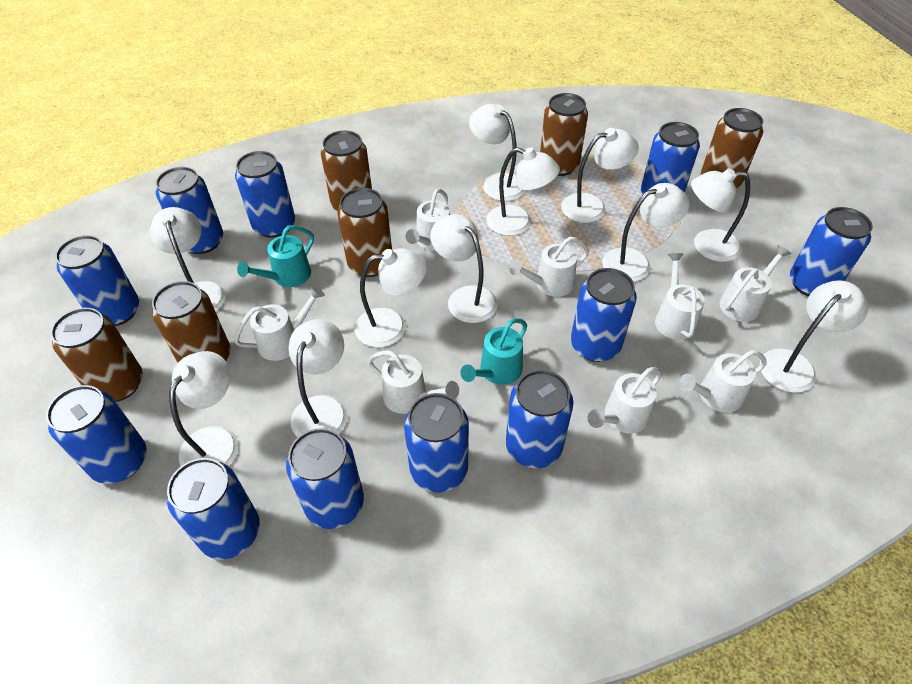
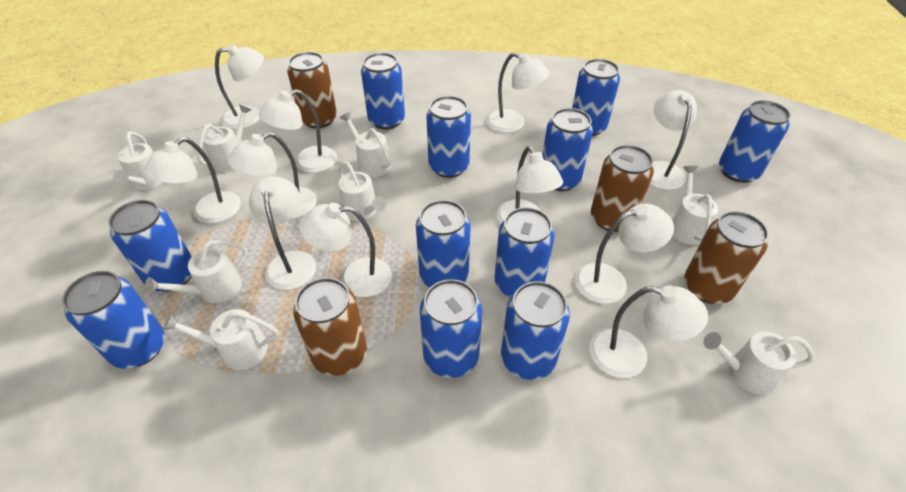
brown can: [51,308,143,402] [152,281,231,362] [321,130,372,211] [337,188,392,277] [540,93,588,176] [701,108,763,188] = 6 -> [287,52,337,128] [293,278,367,376] [591,145,654,232] [684,211,769,304] = 4
turquoise watering can: [237,225,314,287] [460,318,527,385] = 2 -> none = 0

